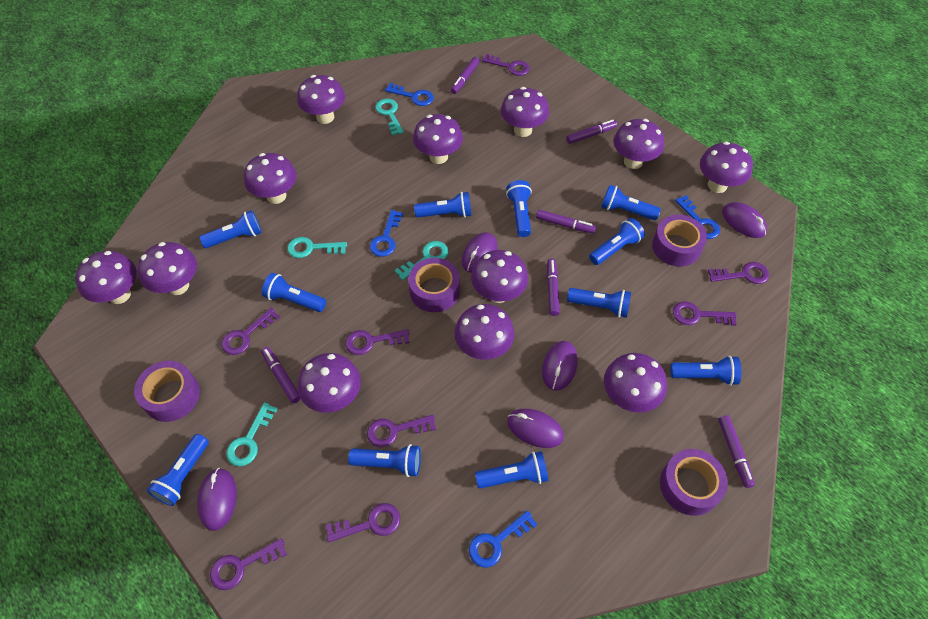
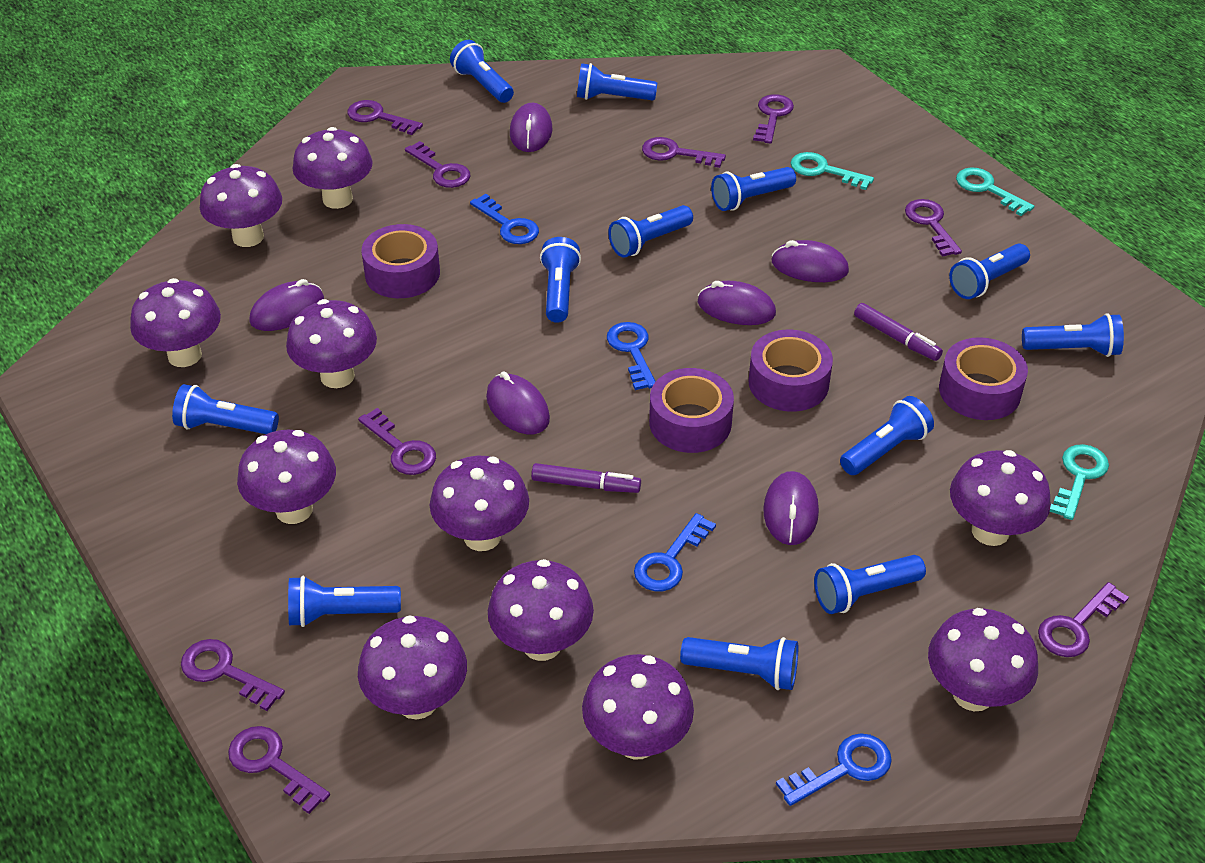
blue flashlight: [147,434,209,506] [199,210,262,248] [262,273,326,312] [348,444,421,477] [414,192,471,218] [475,451,548,489] [506,180,532,237] [567,288,631,318] [589,218,645,265] [601,185,661,220] [670,356,741,386] = 11 -> [172,384,279,434] [288,576,401,627] [450,40,514,103] [540,237,581,323] [577,63,657,101] [608,205,693,258] [680,637,798,690] [711,167,796,211] [814,555,926,614] [840,396,934,475] [949,244,1030,299] [1022,313,1124,357] = 12
purple key: [210,538,287,590] [221,308,280,355] [326,503,400,542] [345,329,410,355] [367,415,436,447] [482,54,530,76] [673,301,737,326] [708,262,769,284] = 8 -> [181,639,285,711] [228,726,330,814] [347,100,423,135] [358,408,436,475] [405,141,470,188] [642,137,726,168] [753,94,794,144] [905,199,962,257] [1038,582,1129,657] = 9
purple marker: [261,347,301,403] [451,57,480,94] [536,209,596,234] [547,258,560,316] [566,120,617,144] [718,415,755,488] = 6 -> [531,463,641,493] [854,303,943,361] = 2
purple mouse: [197,468,237,531] [462,232,498,273] [507,409,564,448] [542,341,578,391] [722,202,767,238] = 5 -> [249,279,324,331] [486,371,550,434] [510,103,552,152] [698,281,776,325] [763,471,819,545] [771,240,849,282] = 6
purple mushroom: [75,251,137,304] [137,242,197,295] [244,153,297,204] [297,75,345,124] [298,353,361,413] [413,114,463,164] [454,304,515,360] [471,250,528,303] [501,87,549,137] [604,353,667,413] [614,119,664,169] [700,141,753,193] = 12 -> [130,278,221,367] [200,164,282,247] [237,430,336,524] [286,299,377,388] [292,127,373,209] [358,615,467,719] [430,456,529,551] [488,559,594,661] [582,654,694,760] [928,608,1038,711] [950,450,1051,546] = 11
turquoise key: [226,402,278,466] [287,237,347,258] [375,99,404,136] [394,241,449,280] = 4 -> [791,152,874,190] [956,168,1034,216] [1050,444,1109,520] = 3

